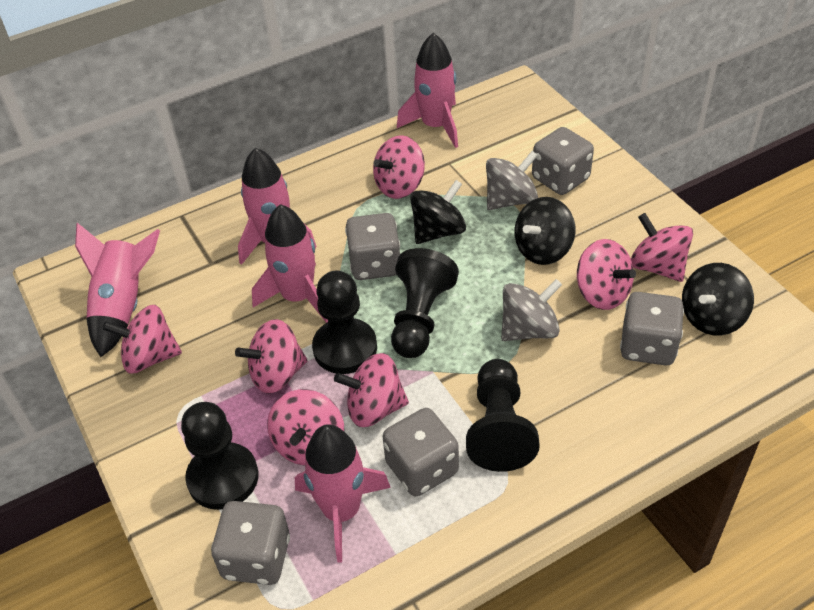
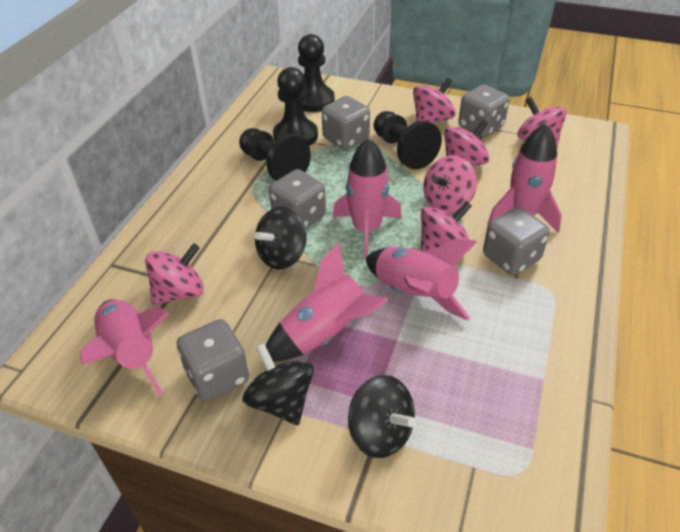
grey spinning top: [486,151,538,210] [501,279,562,341] = 2 -> none = 0
pink spinning top: [102,305,182,374] [235,319,307,394] [267,389,345,466] [334,353,409,427] [373,135,425,199] [577,239,636,310] [631,213,693,282] = 7 -> [145,243,204,305] [413,78,456,123] [421,201,472,253] [423,156,477,213] [444,120,489,166] [517,97,567,148] = 6

